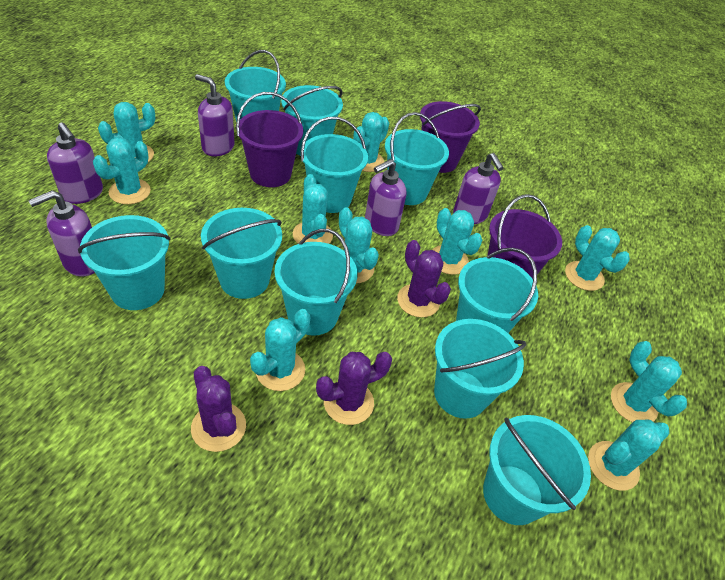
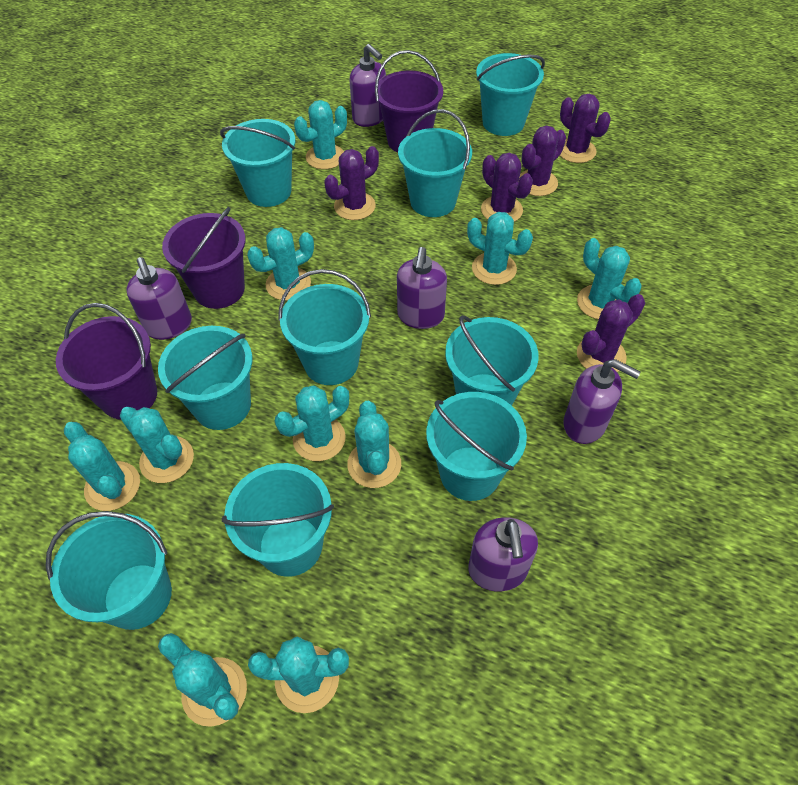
purple cactus: [191,366,246,452] [316,352,392,425] [397,240,451,318] = 3 -> [325,146,379,220] [481,153,533,222] [519,126,566,196] [560,94,611,163] [577,294,645,372] = 5
turquoise bucket: [78,215,171,310] [201,208,282,299] [225,50,286,122] [275,229,357,336] [281,85,343,156] [301,117,368,213] [385,112,449,205] [434,319,526,419] [456,248,538,333] [483,415,591,525] = 10 -> [46,511,172,630] [158,326,252,430] [220,119,295,207] [222,463,334,577] [278,269,371,385] [398,109,472,217] [426,392,527,501] [445,315,539,405] [476,53,545,136] = 9

